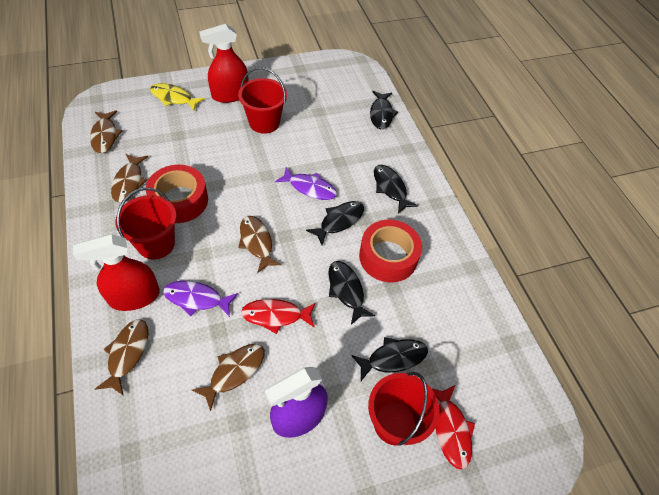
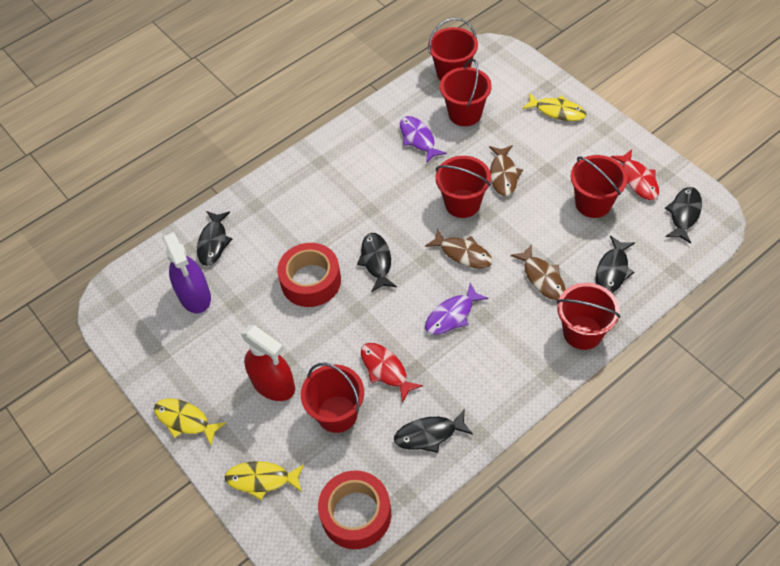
brown fish: [90,110,122,153] [95,319,148,396] [111,154,148,202] [192,344,265,411] [238,216,282,273] = 5 -> [425,228,493,269] [489,145,523,196] [510,244,566,300] = 3
red bucket: [116,187,177,259] [238,67,287,134] [368,372,439,446] = 3 -> [301,363,364,433] [428,18,478,81] [435,156,491,218] [440,59,492,126] [557,283,620,350] [571,155,628,218] = 6
red spray bottle: [73,234,160,311] [199,24,249,103] = 2 -> [241,325,295,401] = 1
yellow fish: [150,83,205,111] = 1 -> [154,398,226,446] [224,461,304,500] [522,93,586,121] = 3

